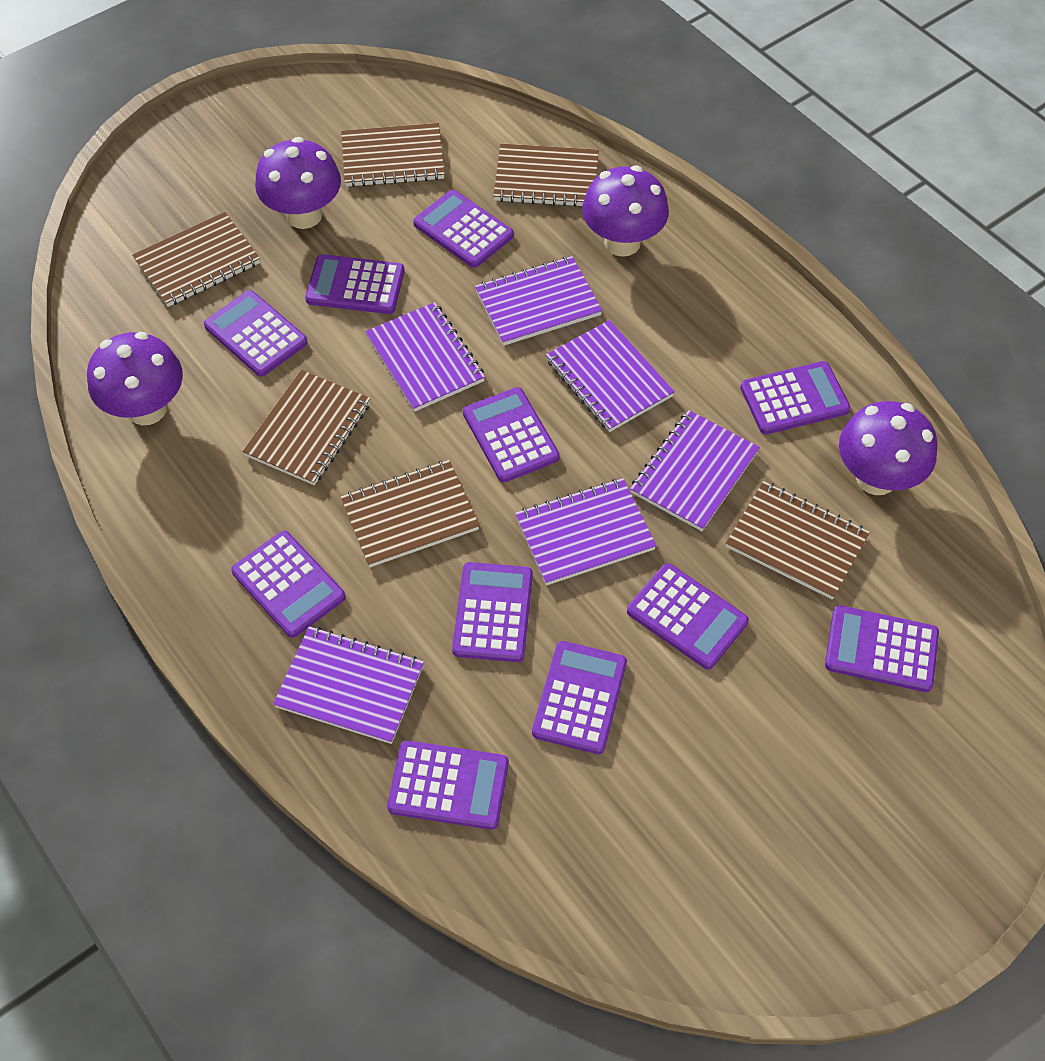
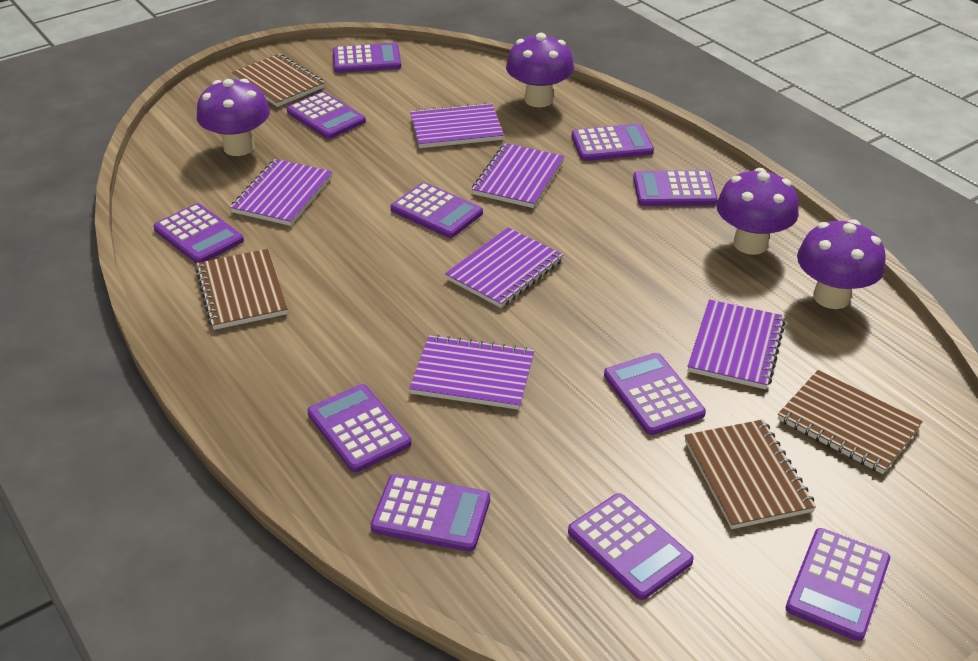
brown notebook: [132,212,260,307] [242,370,371,485] [341,123,445,187] [341,460,479,568] [493,144,599,207] [726,481,870,599] = 6 -> [195,249,288,330] [231,54,325,107] [684,419,816,529] [778,370,923,474] = 4

